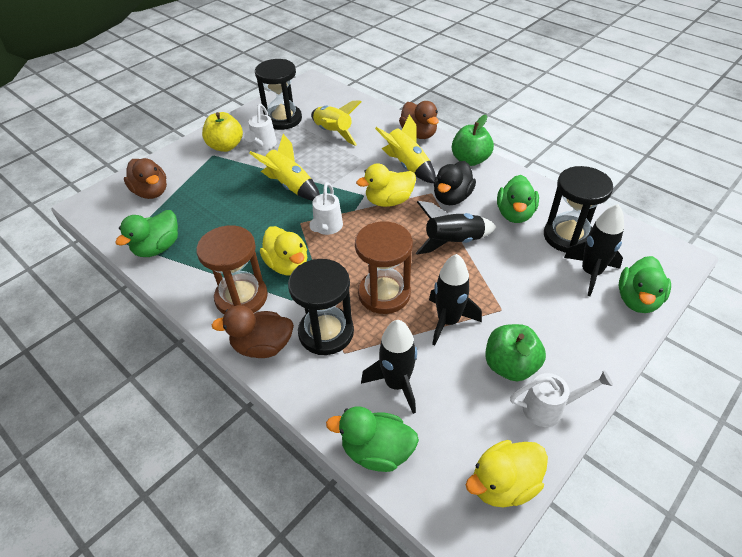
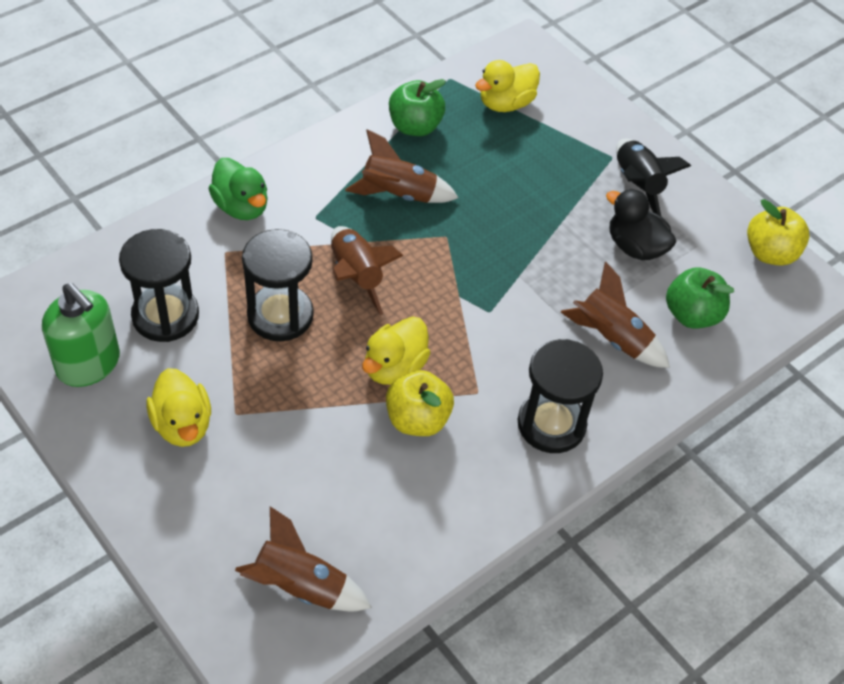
black rocket: [361,320,417,414] [416,201,496,254] [429,254,482,346] [564,204,624,296] = 4 -> [616,139,691,216] = 1
brown duck: [124,158,167,199] [212,305,294,358] [399,101,439,139] = 3 -> none = 0
brown hourglass: [196,225,268,314] [355,221,413,314] = 2 -> none = 0
brown rocket: none = 0 -> [235,506,372,611] [331,226,404,315] [345,129,458,203] [561,261,670,368] = 4
green duck: [115,210,178,257] [326,406,419,472] [497,175,539,223] [618,256,671,313] = 4 -> [208,158,268,220] = 1
green soap dispenser: none = 0 -> [42,283,120,387] = 1
white watering can: [244,104,277,150] [309,182,343,235] [510,370,613,427] = 3 -> none = 0
yellow apple: [202,112,243,152] = 1 -> [386,370,454,436] [747,199,810,266] = 2
yellow rocket: [249,134,320,201] [311,101,361,146] [375,114,436,183] = 3 -> none = 0

